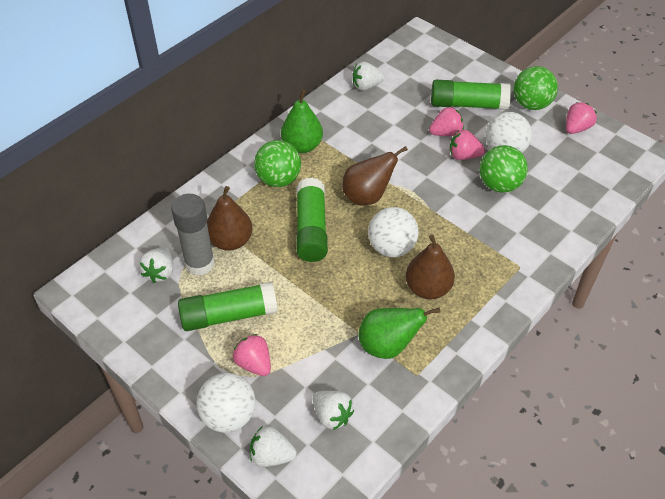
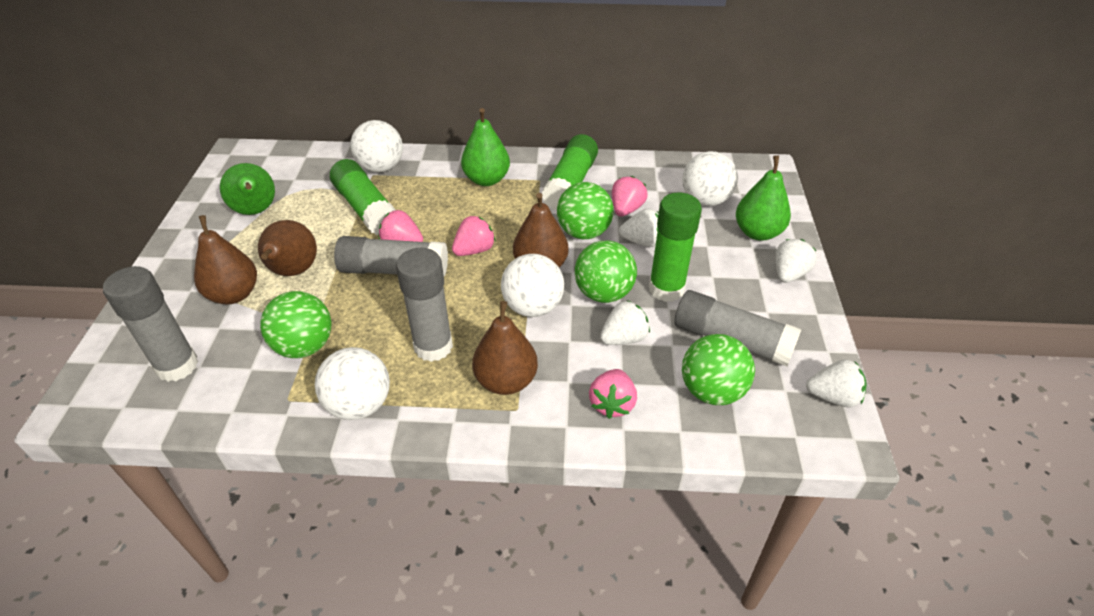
brown pear: [207,186,252,251] [342,146,408,205] [406,235,455,300] = 3 -> [194,215,257,305] [258,220,317,276] [472,301,538,395] [513,193,569,267] = 4
green ball: [254,140,301,187] [480,145,528,193] [513,66,558,110] = 3 -> [260,291,331,358] [557,182,614,239] [575,241,637,303] [682,334,755,405] = 4
green pear: [281,90,323,153] [358,308,440,359] = 2 -> [220,163,275,215] [461,108,510,186] [736,155,791,241] = 3
grey glue stick: [171,194,215,276] = 1 -> [103,266,198,382] [334,236,448,276] [396,248,453,362] [674,290,802,366] = 4
white ball: [196,373,256,433] [368,207,419,257] [485,112,532,153] = 3 -> [315,347,390,420] [350,120,403,172] [501,254,564,317] [682,151,738,206] = 4

